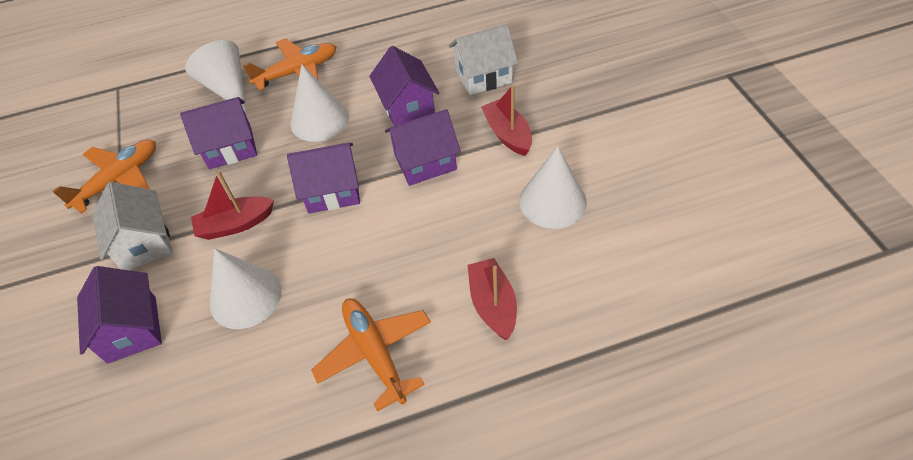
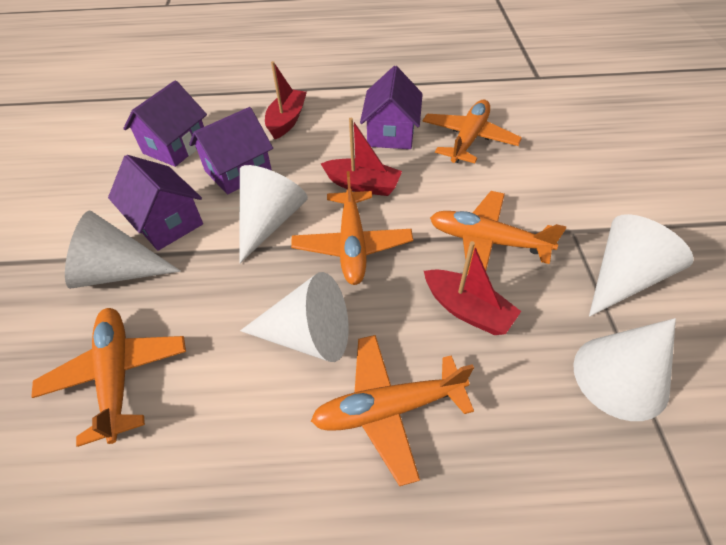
orange plane: [52,140,156,214] [243,38,336,91] [311,298,431,412] = 3 -> [31,308,186,447] [291,171,413,285] [311,335,474,486] [422,100,522,163] [430,191,566,276] = 5
purple house: [77,266,162,364] [180,97,257,170] [287,143,360,214] [369,46,439,126] [385,109,461,186] = 5 -> [108,155,203,251] [123,81,207,167] [189,107,273,194] [360,66,423,149] = 4
white cone: [185,40,247,113] [210,248,281,329] [290,64,349,142] [519,146,587,229] = 4 -> [65,211,181,289] [239,165,308,263] [240,272,349,362] [573,318,676,421] [589,214,694,317] = 5
white house: [93,182,173,270] [449,24,518,95] = 2 -> none = 0

